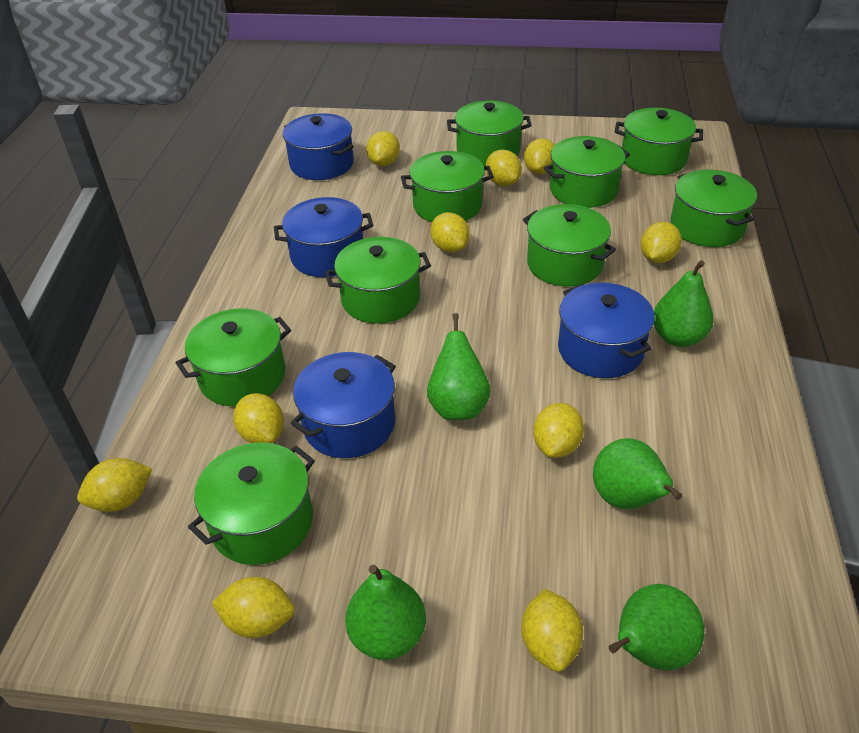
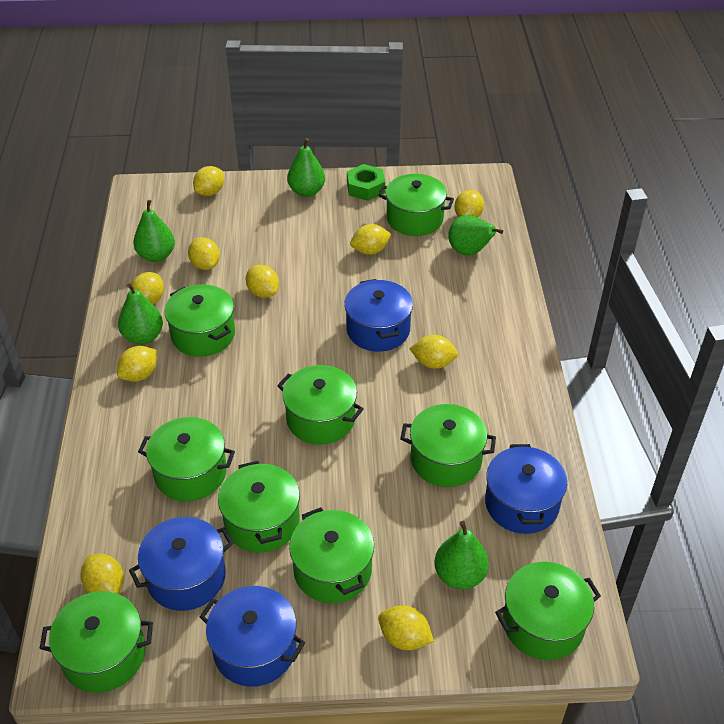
green nut: none = 0 -> [347,164,385,201] = 1

